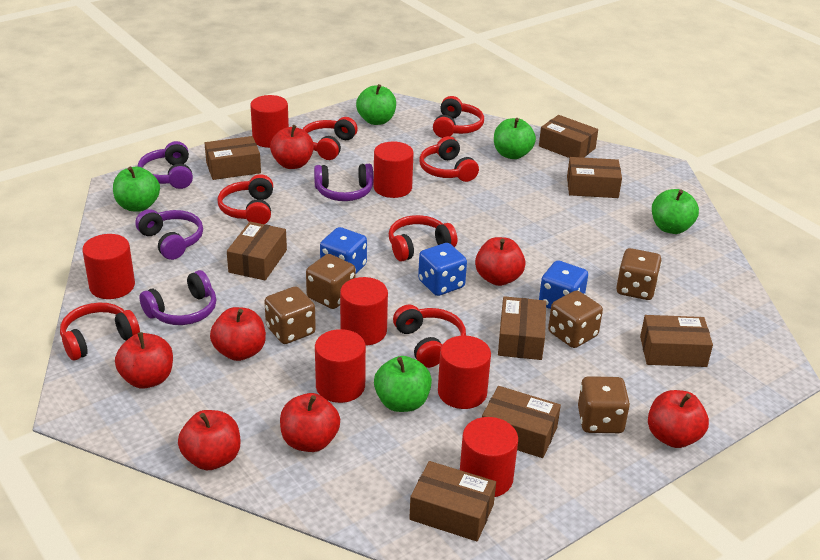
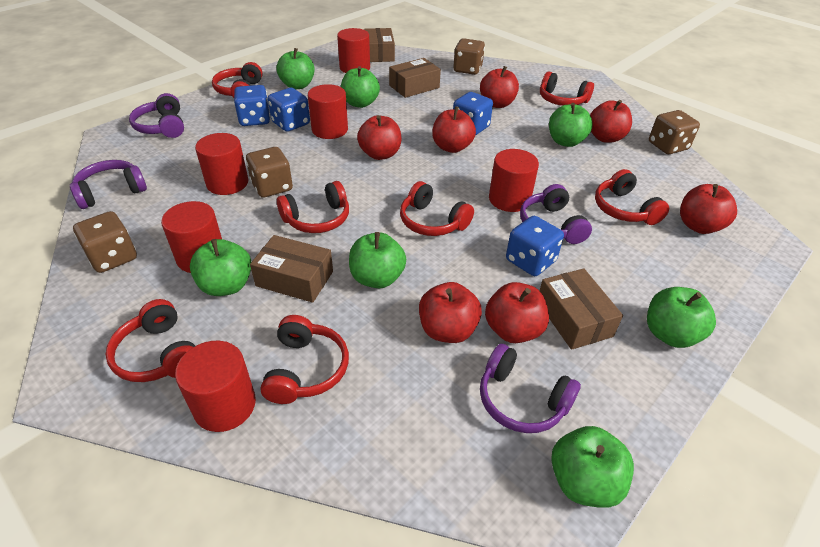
blue dice: [320,227,367,275] [418,243,467,296] [539,260,588,309] = 3 -> [234,85,270,126] [268,88,310,132] [453,92,493,135] [506,216,564,276] = 4
brown box: [204,136,261,180] [227,222,287,280] [409,461,496,541] [482,386,561,458] [498,296,546,360] [539,115,598,158] [567,157,622,198] [640,315,713,367] = 8 -> [250,235,333,303] [364,28,395,62] [389,58,441,98] [539,268,623,350] = 4
brown dice: [264,287,316,344] [306,254,355,309] [548,290,603,348] [578,376,630,433] [616,248,662,300] = 5 -> [73,211,137,273] [246,147,293,198] [453,38,485,75] [649,110,700,154] = 4
green apple: [113,167,160,212] [356,84,396,125] [374,356,432,412] [494,118,536,159] [652,189,699,234] = 5 -> [190,239,251,296] [276,48,315,89] [341,66,380,108] [349,232,406,288] [549,103,593,147] [551,426,634,508] [647,287,716,348] = 7
red cylinder: [82,234,135,299] [250,95,289,148] [315,329,366,403] [340,277,388,346] [374,141,414,198] [438,336,491,409] [460,417,518,497] = 7 -> [161,201,222,273] [175,341,256,432] [195,133,248,195] [308,84,348,139] [337,28,370,73] [489,149,539,212] = 6

